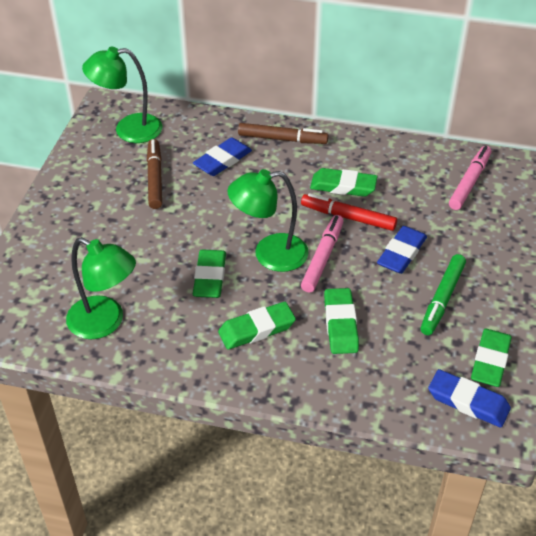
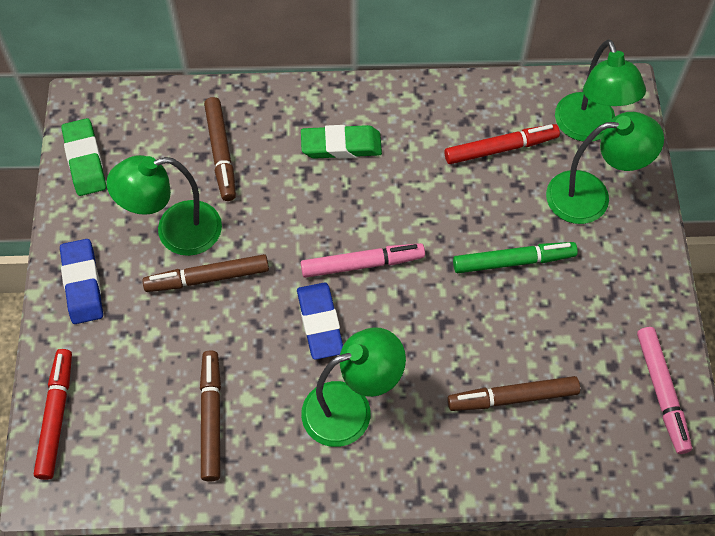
blue eraser: [193,137,252,176] [377,226,427,274] [428,369,511,428] = 3 -> [60,239,103,324] [297,282,343,360] = 2
brown marker: [147,139,162,209] [238,123,328,144] = 2 -> [142,254,269,292] [200,351,221,482] [204,97,236,201] [447,376,580,411] = 4
green eraser: [193,249,226,298] [218,302,296,350] [310,168,377,197] [324,288,359,354] [471,329,512,387] = 5 -> [61,118,106,196] [301,125,382,159] = 2
green lamp: [66,237,136,339] [82,47,163,143] [227,169,309,272] = 3 -> [107,155,222,256] [301,327,406,447] [546,112,664,224] [555,39,646,142] = 4
red marker: [301,193,397,231] = 1 -> [34,349,72,480] [445,124,560,164] = 2

